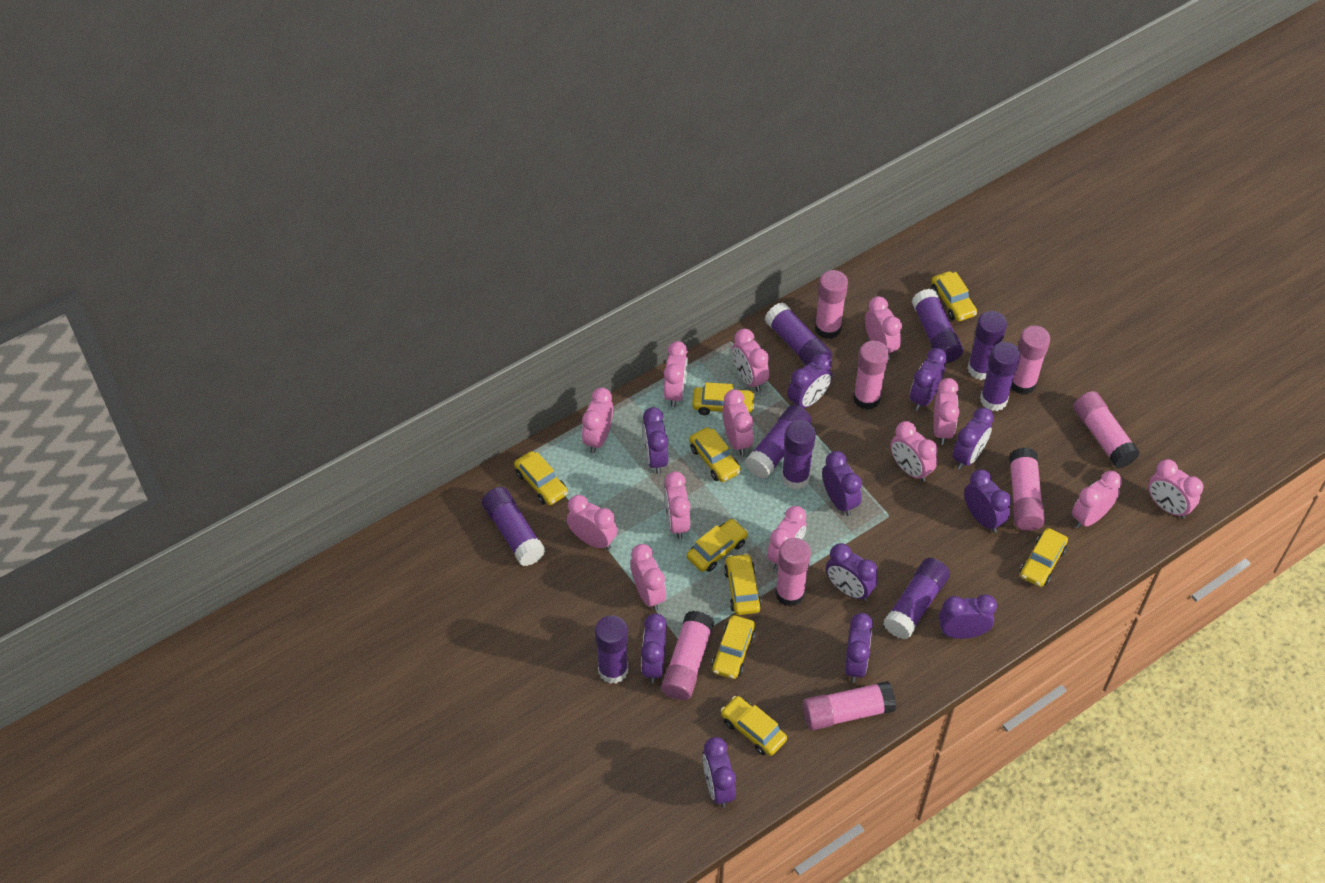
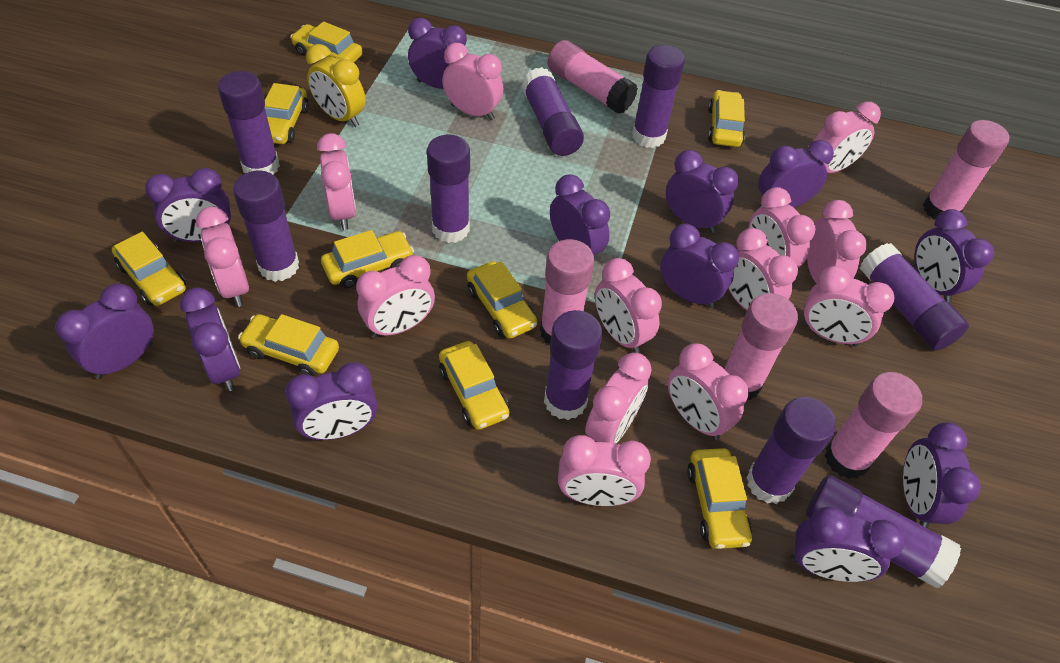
pink glue stick: [661,611,714,700] [775,538,811,607] [802,681,896,730] [815,270,848,339] [853,340,889,410] [1009,448,1045,531] [1011,326,1050,395] [1073,391,1140,468] = 8 -> [540,239,594,344] [547,40,638,114] [723,293,798,400] [824,372,922,479] [923,120,1009,220] = 5
purple clock: [641,613,667,683] [643,407,668,474] [702,737,736,808] [787,353,832,408] [822,451,862,516] [826,543,878,601] [845,613,873,683] [910,348,947,411] [939,594,997,639] [952,408,994,470] [964,469,1011,533] = 11 -> [55,284,154,379] [145,168,232,242] [180,288,241,391] [285,362,377,440] [408,18,468,89] [550,174,610,256] [660,224,739,308] [666,150,739,233] [758,140,834,208] [791,506,905,582] [903,422,981,529] [914,209,994,304] = 12
yellow clock: none = 0 -> [306,44,366,127] = 1

